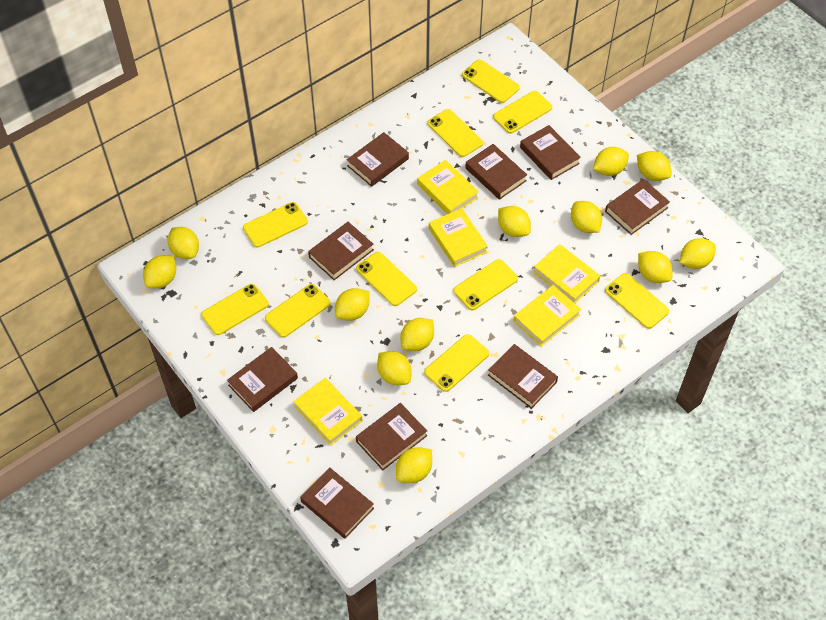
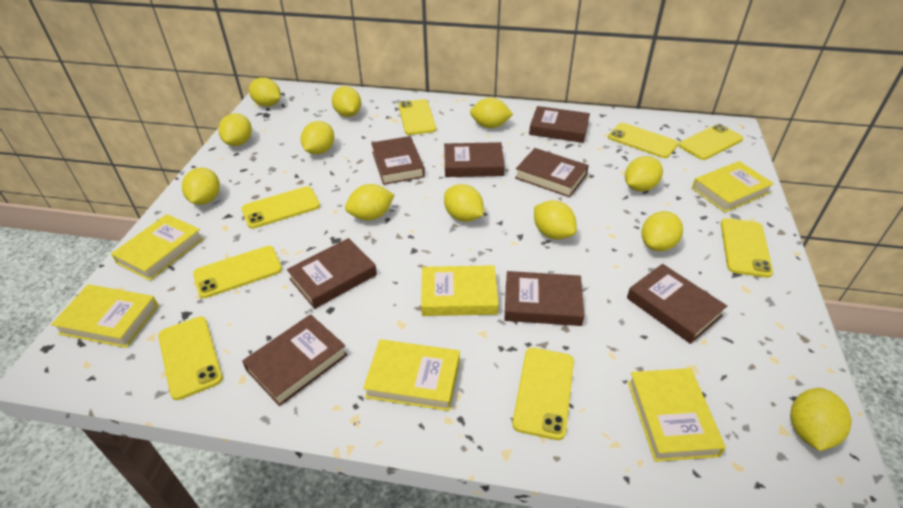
brown book: [227,347,298,412] [300,467,374,539] [308,222,374,280] [347,132,409,187] [356,403,427,470] [465,144,527,200] [488,344,558,409] [520,125,581,180] [605,179,670,235] = 9 -> [242,314,347,406] [287,238,377,309] [371,136,425,185] [444,142,505,177] [504,271,584,326] [515,148,589,197] [529,106,590,143] [627,264,727,344] = 8
yellow book: [293,378,362,446] [417,160,479,214] [429,208,488,267] [513,285,581,347] [533,244,600,303] = 5 -> [51,284,159,348] [111,214,204,281] [363,339,460,411] [421,265,499,316] [628,368,726,462] [692,161,774,213] = 6
yellow phone: [201,284,269,335] [243,202,308,247] [265,284,331,338] [356,252,417,306] [424,334,489,392] [428,109,483,157] [453,259,518,310] [462,59,520,103] [493,91,552,134] [605,273,669,329] = 10 -> [158,316,223,400] [193,246,282,298] [242,186,320,229] [398,99,436,135] [512,348,574,440] [608,123,678,158] [678,124,743,160] [721,218,773,278] = 8

